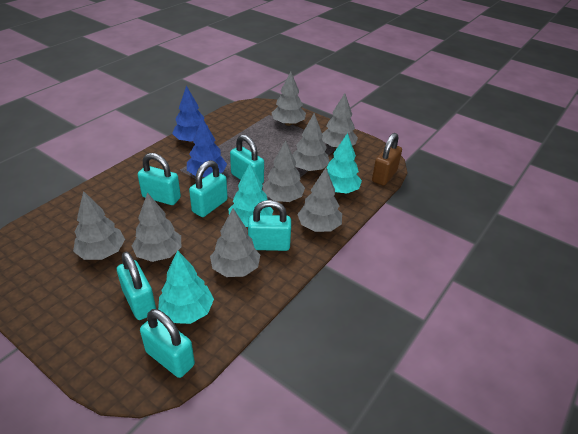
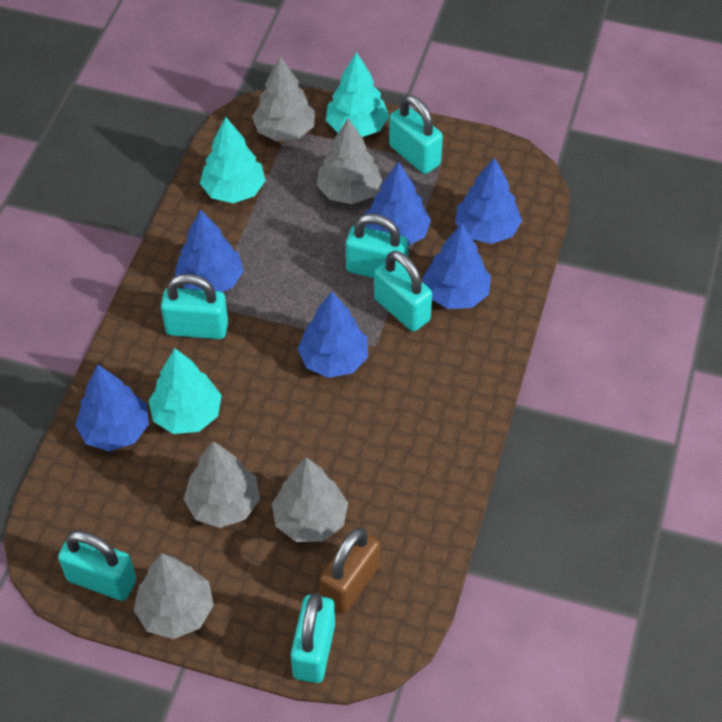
blue tree: [172,86,208,143] [187,118,227,177] = 2 -> [75,365,149,451] [175,209,244,292] [298,291,368,378] [365,161,431,246] [422,223,491,309] [455,157,522,244] = 6
grey tree: [73,191,125,260] [132,192,181,262] [210,209,260,277] [263,140,305,202] [272,71,306,126] [293,113,330,171] [297,168,342,232] [322,93,358,149] = 8 -> [134,553,214,639] [184,441,260,528] [252,56,315,141] [272,457,348,542] [317,118,382,204] = 5

